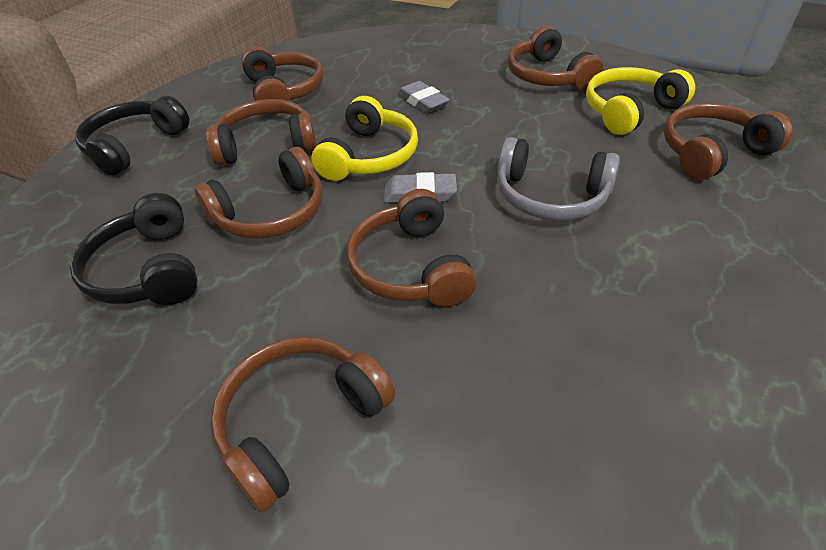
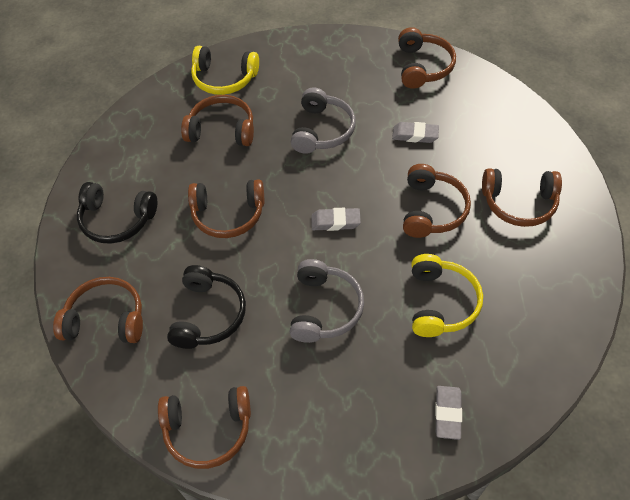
grey eraser: [384,172,457,203] [398,81,450,113] = 2 -> [311,208,361,231] [392,122,439,143] [435,386,462,440] = 3
grey headphones: [497,137,620,221] = 1 -> [290,259,364,343] [291,88,356,154] = 2

